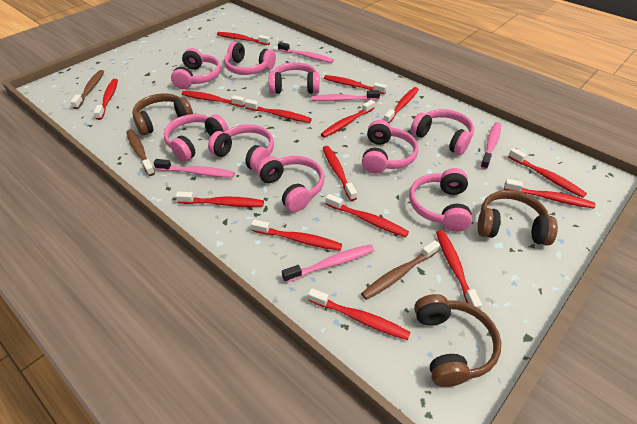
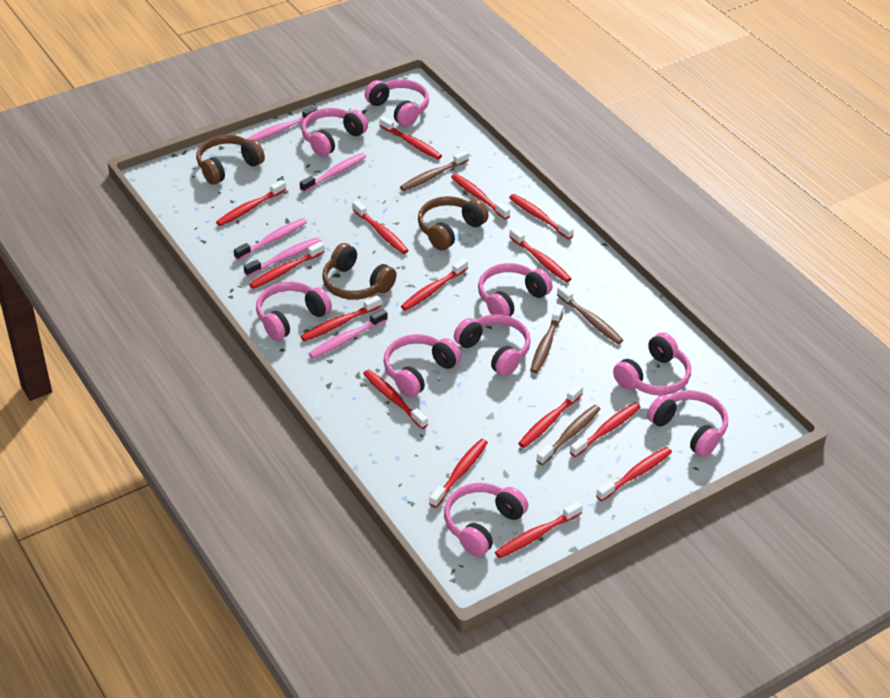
brown toothbrush: [70,70,104,109] [126,130,155,176] [361,240,440,300] = 3 -> [400,150,469,191] [530,304,564,373] [536,405,600,465] [557,285,623,344] = 4

